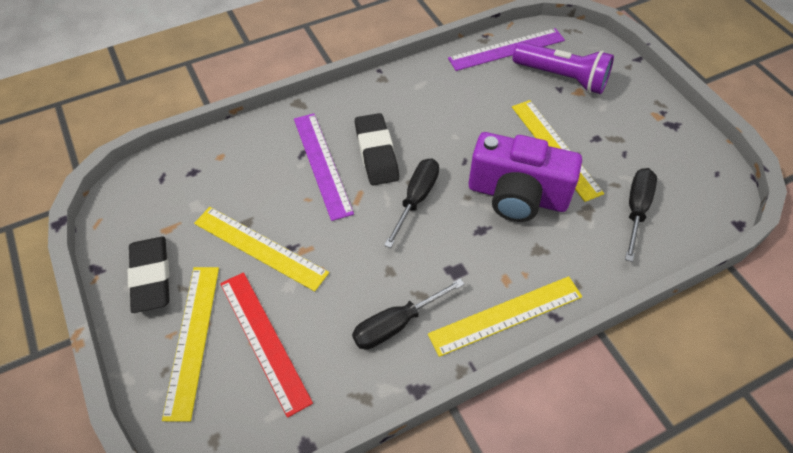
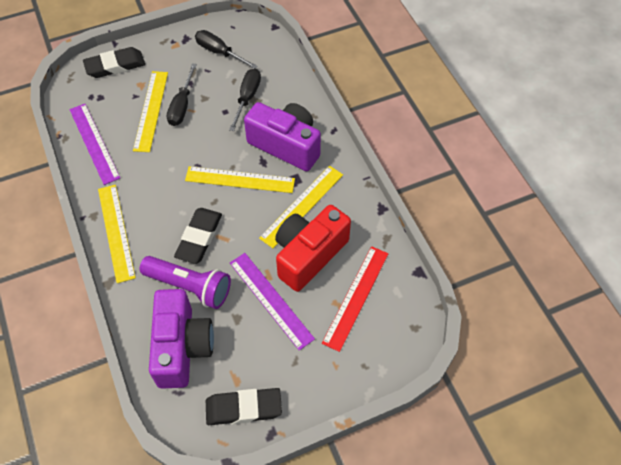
black eraser: [128,237,170,313] [355,113,399,186] = 2 -> [83,47,145,78] [174,208,222,264] [206,388,282,425] = 3
purple camera: [469,132,582,222] = 1 -> [149,289,214,389] [244,102,321,171] = 2
red camera: none = 0 -> [275,205,351,292] = 1

